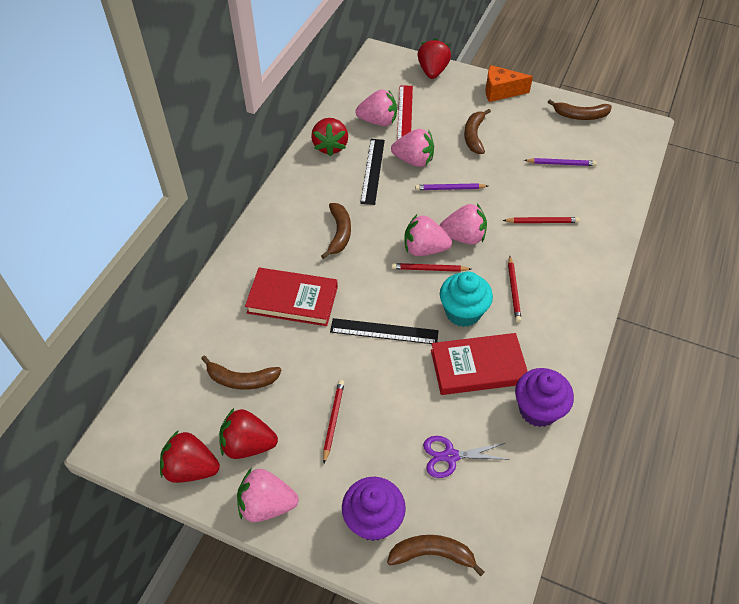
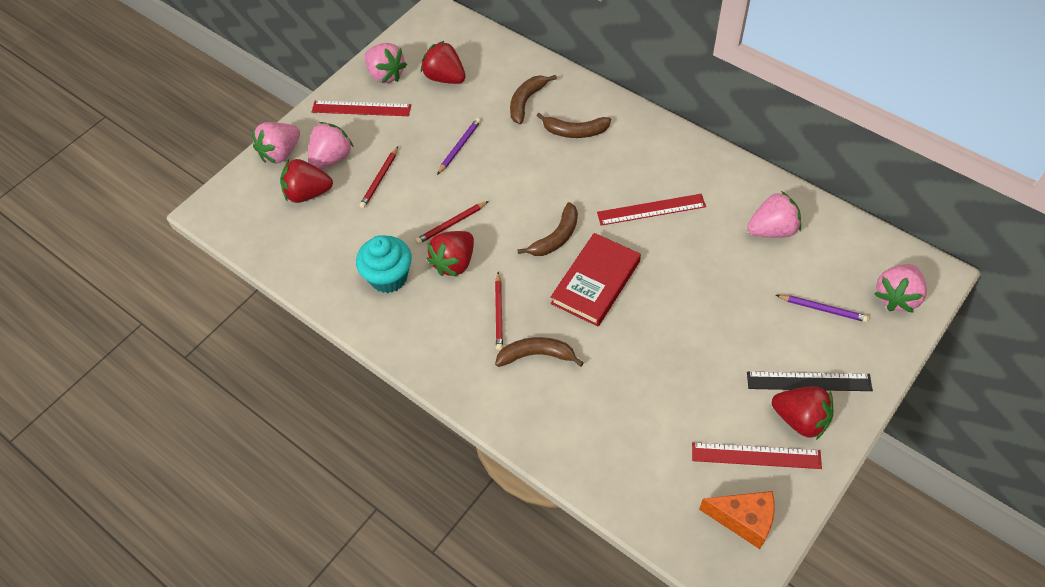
black ruler: [330,318,439,344] [360,139,385,205] = 2 -> [747,372,873,391] = 1
brown banana: [201,356,282,390] [321,203,351,259] [387,535,484,576] [464,109,491,154] [548,99,612,120] = 5 -> [495,337,584,367] [510,75,557,124] [517,202,578,256] [536,113,611,138] = 4
purple cupcake: [342,477,406,541] [515,368,574,427] = 2 -> none = 0
purple scissors: [423,436,507,478] = 1 -> none = 0
red book: [245,268,338,326] [431,333,528,395] = 2 -> [551,233,641,327] = 1
red pencil: [323,380,345,463] [391,263,471,272] [503,217,580,223] [508,256,522,323] = 4 -> [359,147,398,209] [415,201,489,244] [495,272,503,351] = 3
red ruler: [397,85,413,140] = 1 -> [312,101,411,116] [597,194,706,226] [692,442,822,469] = 3

